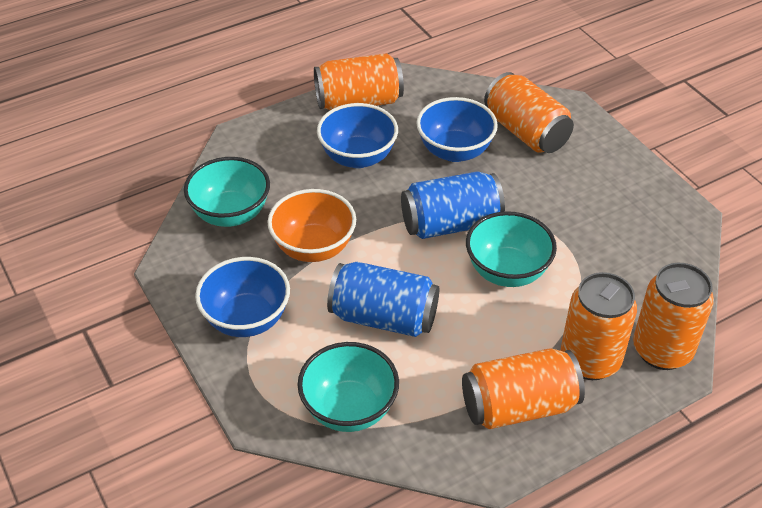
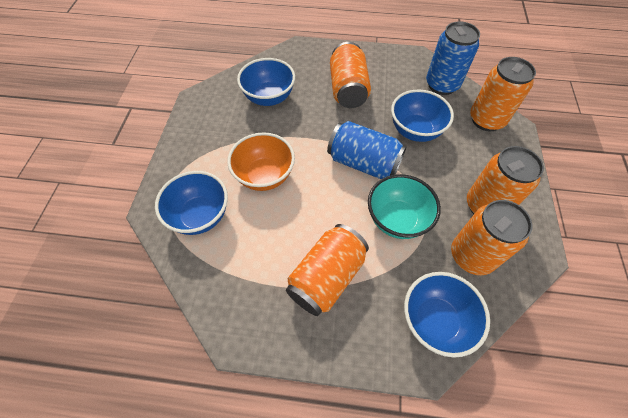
blue bowl: [195,257,290,337] [317,103,398,168] [416,97,498,162] = 3 -> [155,171,228,235] [237,58,295,106] [391,89,454,142] [404,272,490,358] = 4
turquoise bowl: [184,157,270,227] [298,342,399,432] [466,211,557,287] = 3 -> [368,174,441,239] = 1

